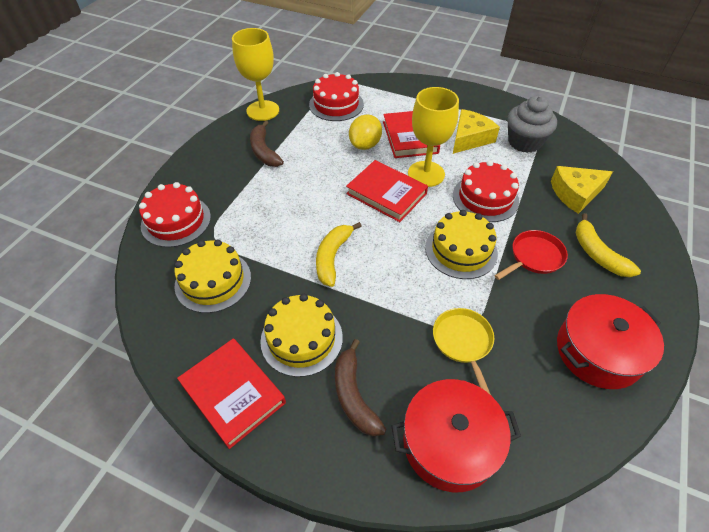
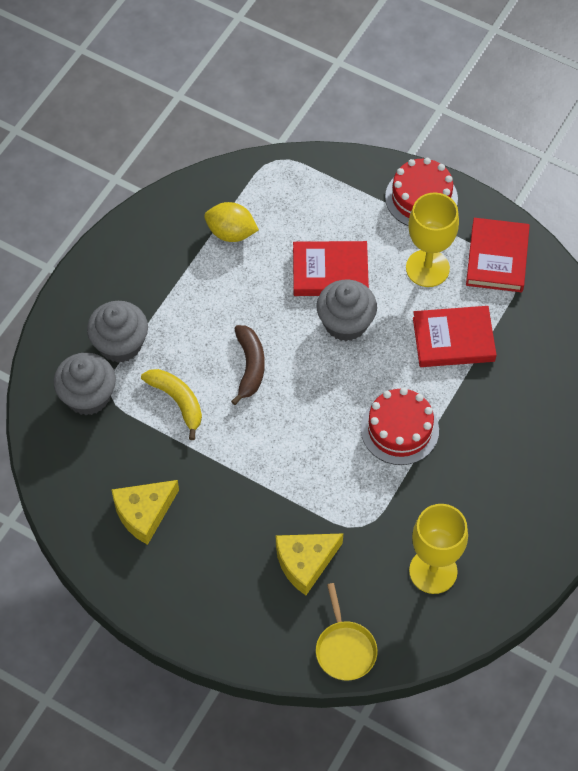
brown banana: [250,120,284,167] [335,339,386,436] = 2 -> [231,325,265,405] = 1
grey cupcake: [507,95,557,153] = 1 -> [54,353,116,415] [87,301,148,363] [316,280,377,341] = 3
red cake: [139,182,211,247] [309,72,364,121] [453,160,519,222] = 3 -> [361,388,439,465] [385,158,458,226] = 2
red pan: [494,230,568,280] = 1 -> none = 0
red pot: [391,379,521,492] [557,294,664,389] = 2 -> none = 0
yellow banana: [316,222,362,287] [576,213,641,277] = 2 -> [141,369,202,440] = 1
yellow cake: [174,240,251,313] [260,294,343,377] [425,210,498,279] = 3 -> none = 0

